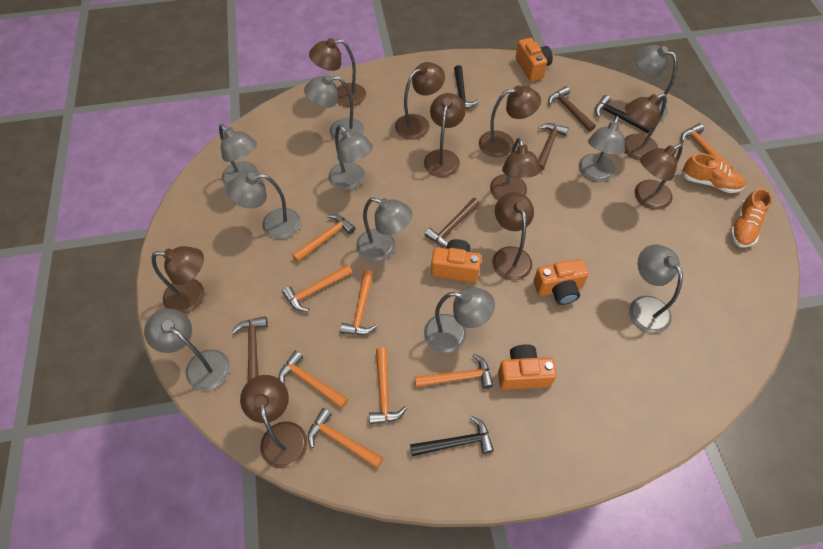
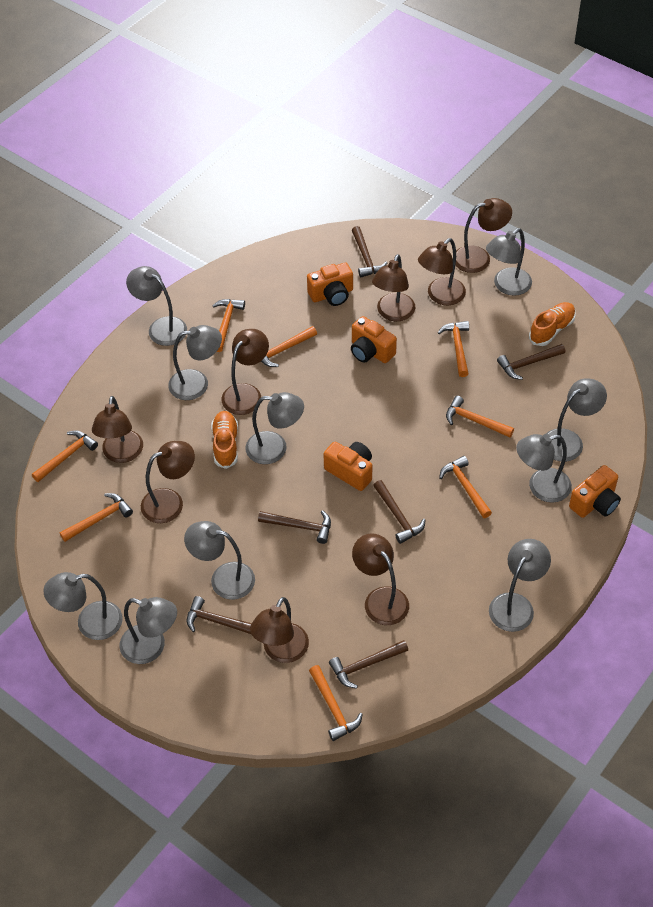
black hammer: [410,416,494,456] [454,65,479,109] [595,95,651,133] = 3 -> none = 0
brown hammer: [231,316,268,381] [425,198,480,247] [538,123,569,171] [548,86,596,132] = 4 -> [187,596,252,634] [258,510,331,544] [329,640,408,689] [352,226,387,277] [373,480,425,544] [497,344,565,380] = 6
brown lamp: [152,246,204,314] [240,375,307,469] [309,38,366,107] [395,62,445,140] [424,93,466,177] [479,86,541,157] [490,138,541,200] [492,192,534,281] [625,94,667,160] [635,144,683,210] = 10 -> [92,396,143,463] [141,441,195,523] [221,329,269,415] [250,597,309,663] [352,533,409,625] [372,254,415,321] [418,238,466,305] [456,198,512,273] = 8

